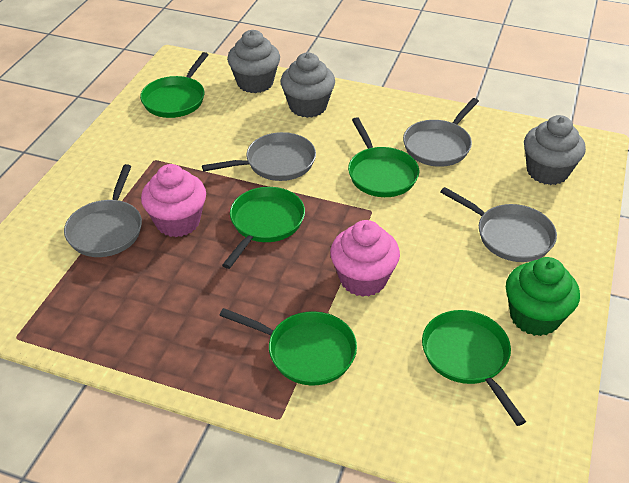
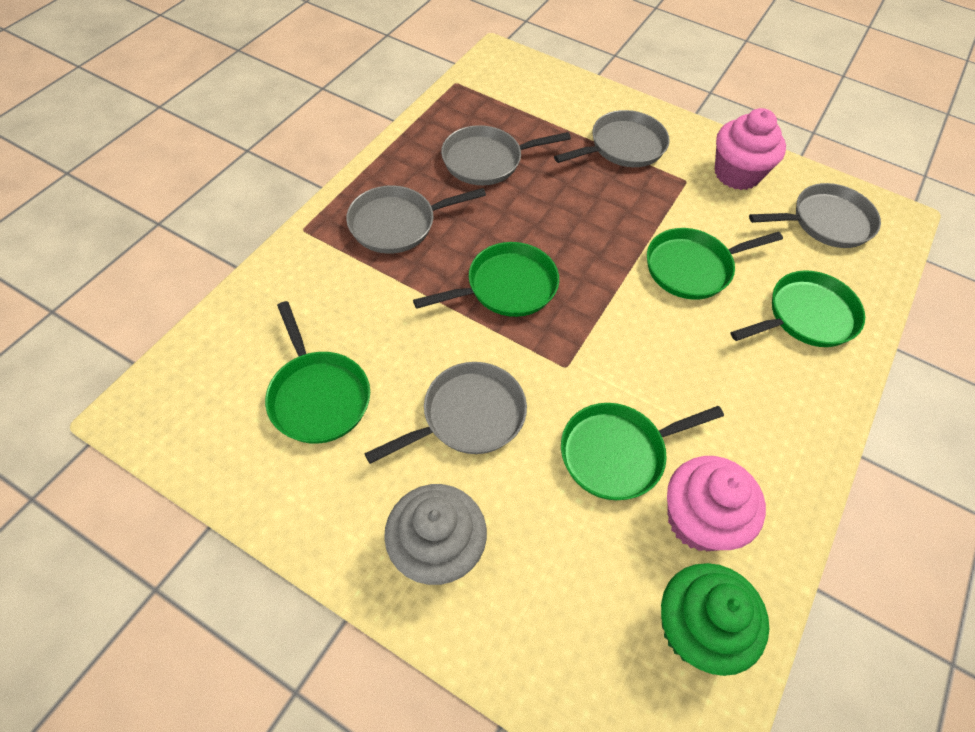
grey cupcake: [227,30,280,93] [280,52,335,118] [524,115,586,185] = 3 -> [384,484,487,585] = 1
grey pan: [64,164,142,257] [202,132,316,181] [403,98,479,167] [440,187,557,262] = 4 -> [346,185,486,254] [364,362,527,464] [441,125,571,185] [554,110,670,167] [749,183,881,248] = 5

